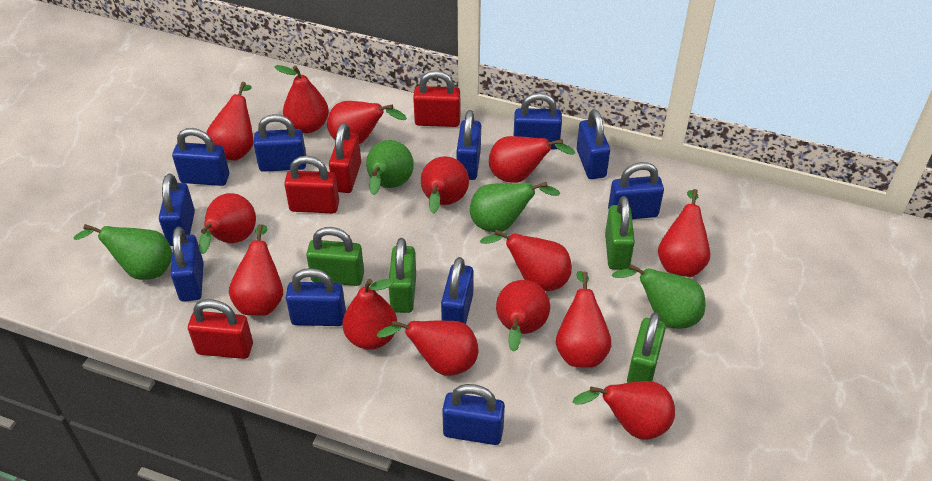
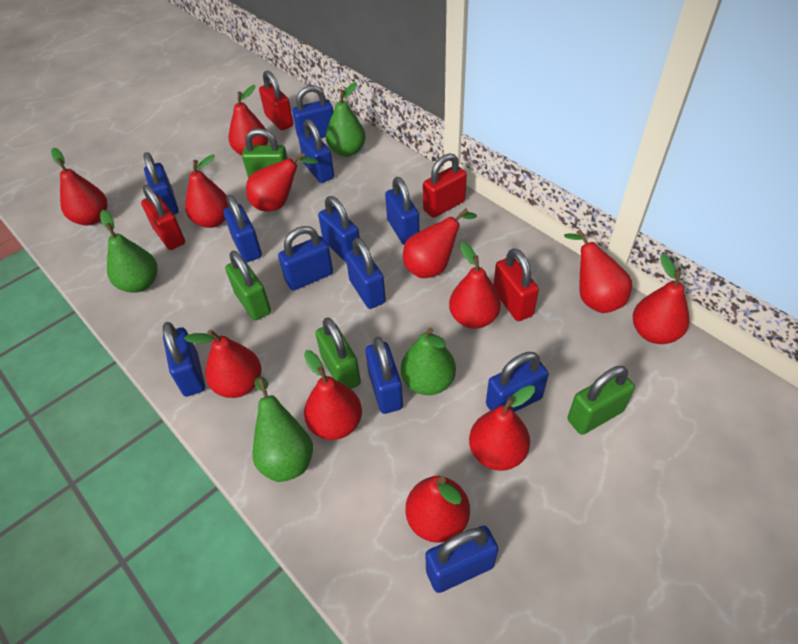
blue padlock: [159,174,195,246] [171,227,204,302] [172,128,229,186] [254,114,306,172] [286,268,346,326] [441,257,473,324] [442,384,505,445] [457,110,481,180] [513,93,562,149] [577,109,610,179] [608,162,664,219] = 11 -> [143,152,179,215] [163,322,205,397] [223,195,262,262] [278,226,333,291] [292,85,333,138] [298,119,334,183] [318,196,360,262] [345,238,386,309] [365,337,403,414] [385,177,420,245] [425,526,499,593] [486,352,549,412] = 12
red pear: [199,193,256,254] [206,82,253,161] [229,224,283,316] [275,65,329,133] [327,101,407,144] [342,279,397,350] [377,321,478,376] [421,156,469,214] [480,230,572,291] [489,136,575,183] [496,280,550,352] [556,271,612,368] [572,381,675,440] [658,189,711,277] = 14 -> [51,148,108,225] [184,329,262,398] [185,154,229,228] [228,85,268,155] [246,152,318,211] [304,350,362,440] [403,208,477,278] [406,476,470,543] [449,242,501,329] [469,385,535,471] [564,229,632,313] [633,254,690,344] = 12

